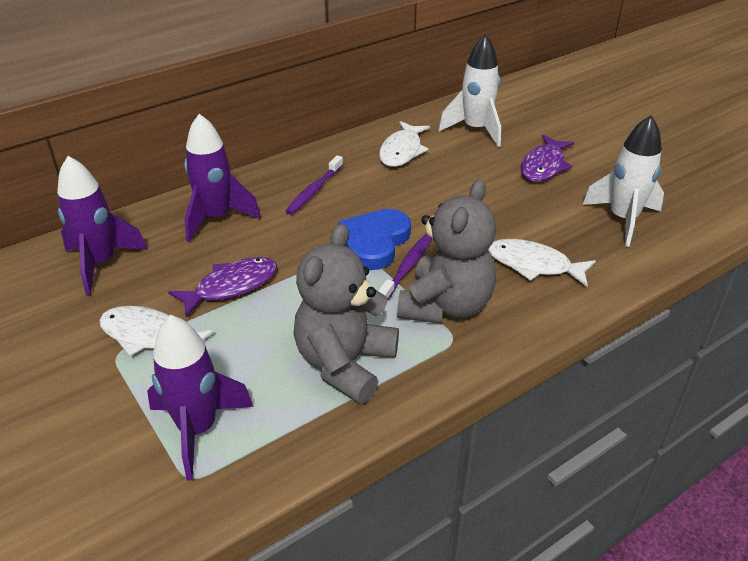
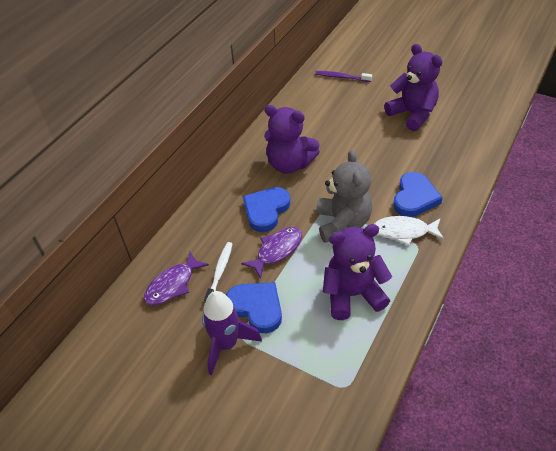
blue heart: [338,209,411,270] = 1 -> [226,282,282,333] [243,187,290,232] [393,172,443,217] = 3
grey teddy bear: [294,224,399,404] [397,179,496,324] = 2 -> [316,150,372,243] = 1
purple rocket: [57,156,148,296] [147,315,254,481] [184,114,261,242] = 3 -> [202,291,262,375] = 1
purple teddy bear: none = 0 -> [264,105,320,174] [323,224,392,320] [384,44,443,131] = 3
purple toothbrush: [286,155,343,215] [378,234,432,300] = 2 -> [315,71,372,82] = 1
white fish: [99,306,214,356] [379,121,430,167] [488,239,596,287] = 3 -> [374,216,444,246] = 1
white rocket: [439,34,501,147] [582,115,664,247] = 2 -> none = 0
white toothbrush: none = 0 -> [204,242,232,302] = 1

